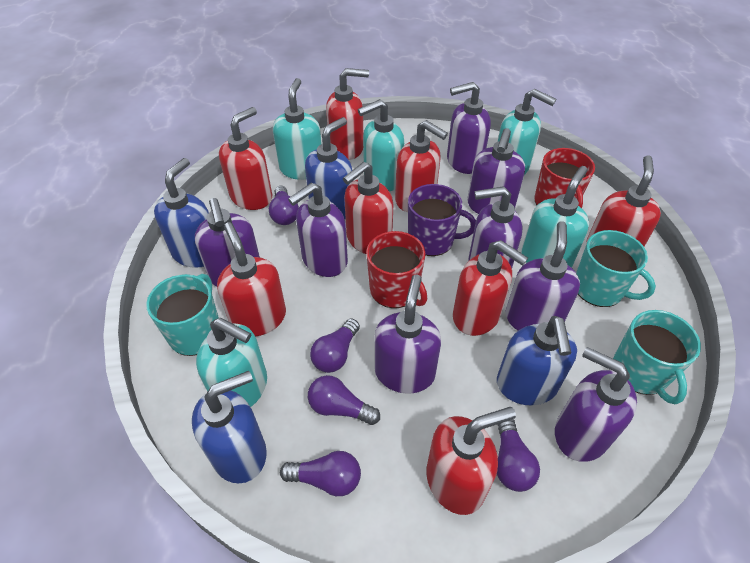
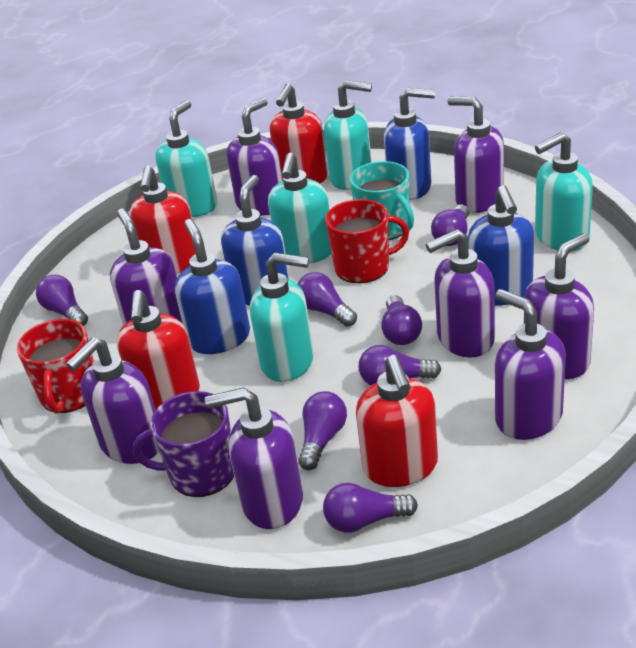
purple light bulb: [269,186,299,225] [280,451,361,496] [308,375,380,425] [310,318,360,373] [497,419,540,492] = 5 -> [36,275,88,326] [298,272,357,327] [298,391,347,470] [323,483,418,533] [359,345,441,385] [381,295,422,345] [431,205,469,246] = 7
red soap dispenser: [217,222,286,336] [219,107,272,210] [326,68,369,160] [343,162,393,254] [395,120,448,212] [426,407,516,515] [453,240,528,336] [586,155,661,247] = 8 -> [117,290,200,409] [130,166,196,274] [270,84,328,183] [356,355,438,487] = 4
turquoise mug: [146,274,219,356] [576,230,656,307] [613,310,701,404] = 3 -> [350,161,414,240] = 1

